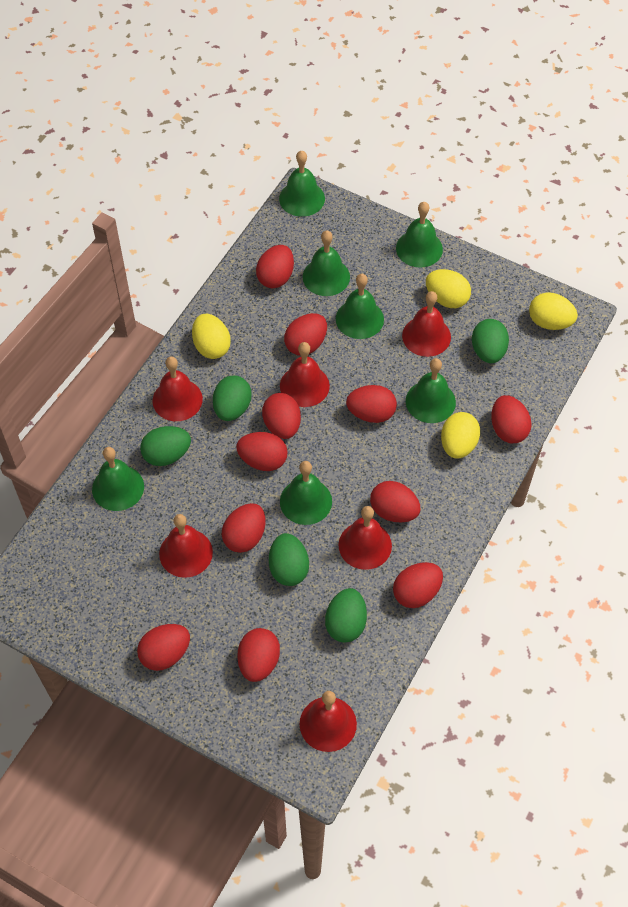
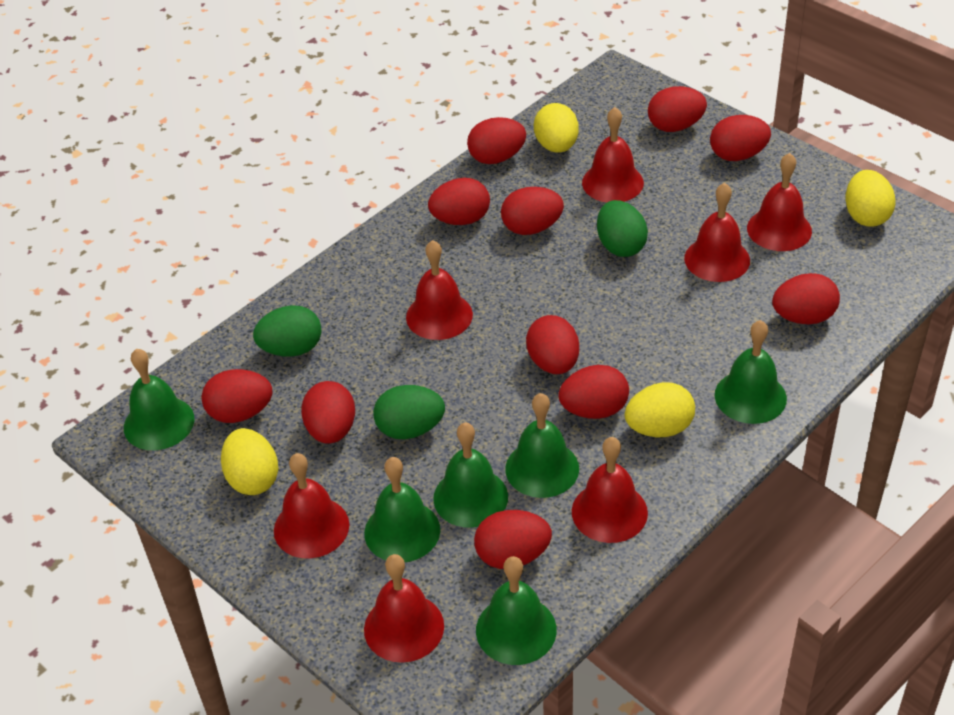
green bell: [92,447,144,511] [279,150,325,217] [280,461,332,525] [303,230,350,296] [336,274,384,339] [396,202,443,268] [406,358,456,423] = 7 -> [124,349,194,450] [364,457,440,562] [433,423,508,528] [476,556,557,665] [505,393,579,498] [715,320,787,424] = 6
green egg: [140,426,191,466] [213,375,252,421] [269,533,309,586] [325,588,367,643] [472,319,509,363] = 5 -> [253,305,321,357] [373,385,445,439] [597,200,648,257] = 3
red bell: [152,356,203,421] [159,514,213,578] [280,342,330,407] [300,691,357,752] [338,506,392,570] [402,291,451,357] = 6 -> [274,453,349,558] [364,554,444,663] [406,240,473,340] [572,437,648,543] [582,107,644,202] [684,183,750,282] [747,153,812,251] = 7

